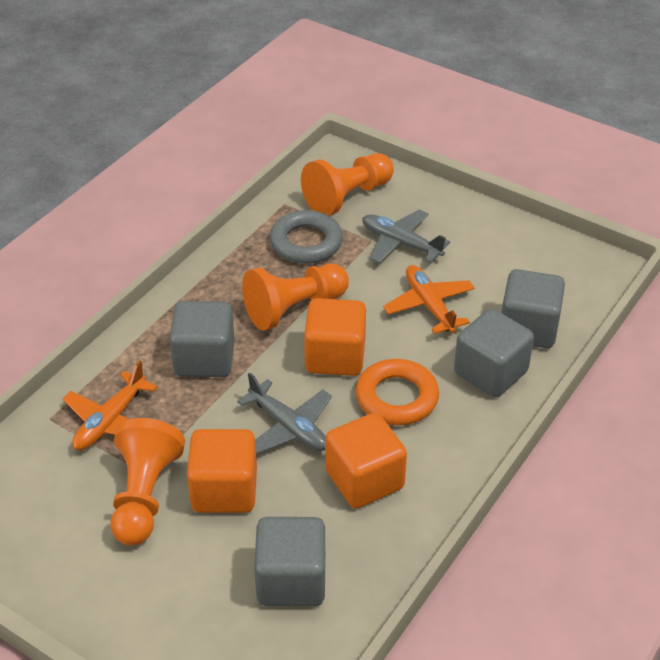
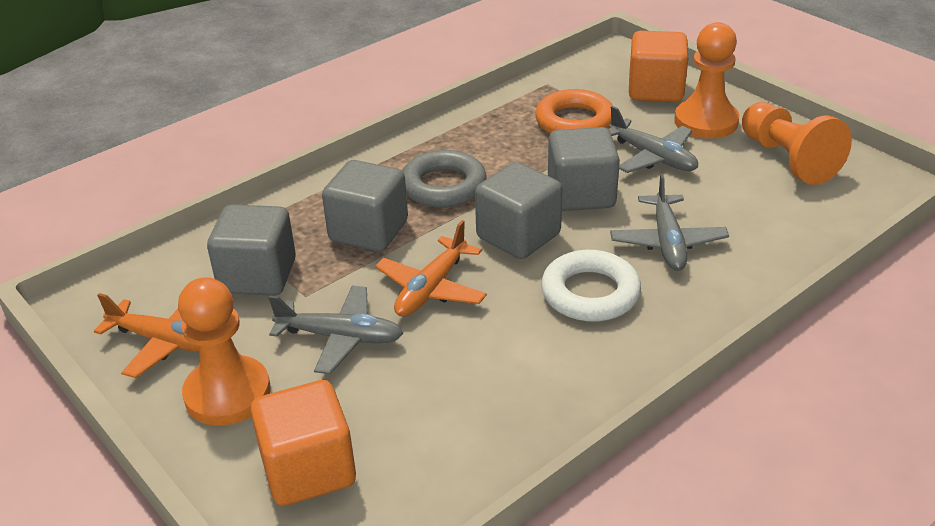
grey plane: [237,372,332,454] [362,210,450,263] = 2 -> [268,285,403,374] [608,106,698,173] [610,174,729,271] = 3
orange cube: [187,429,257,513] [304,298,366,376] [325,413,407,508] = 3 -> [250,380,356,506] [629,31,688,102] = 2
white ring: none = 0 -> [541,250,641,322] = 1

